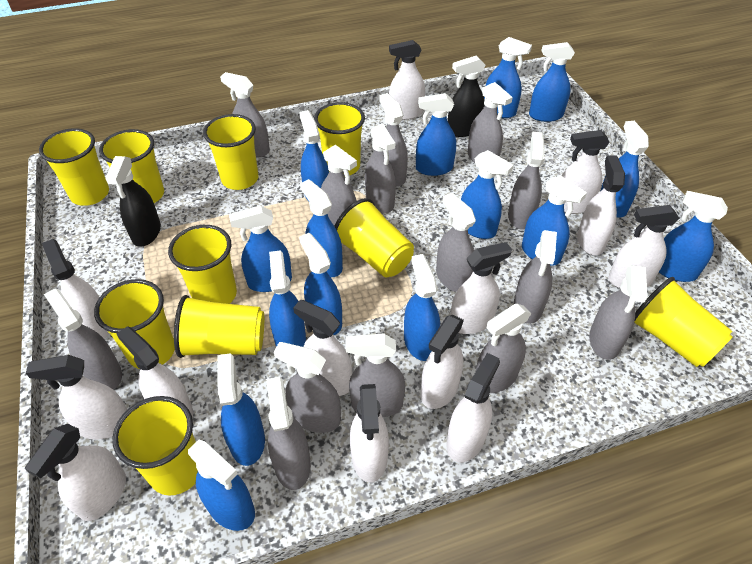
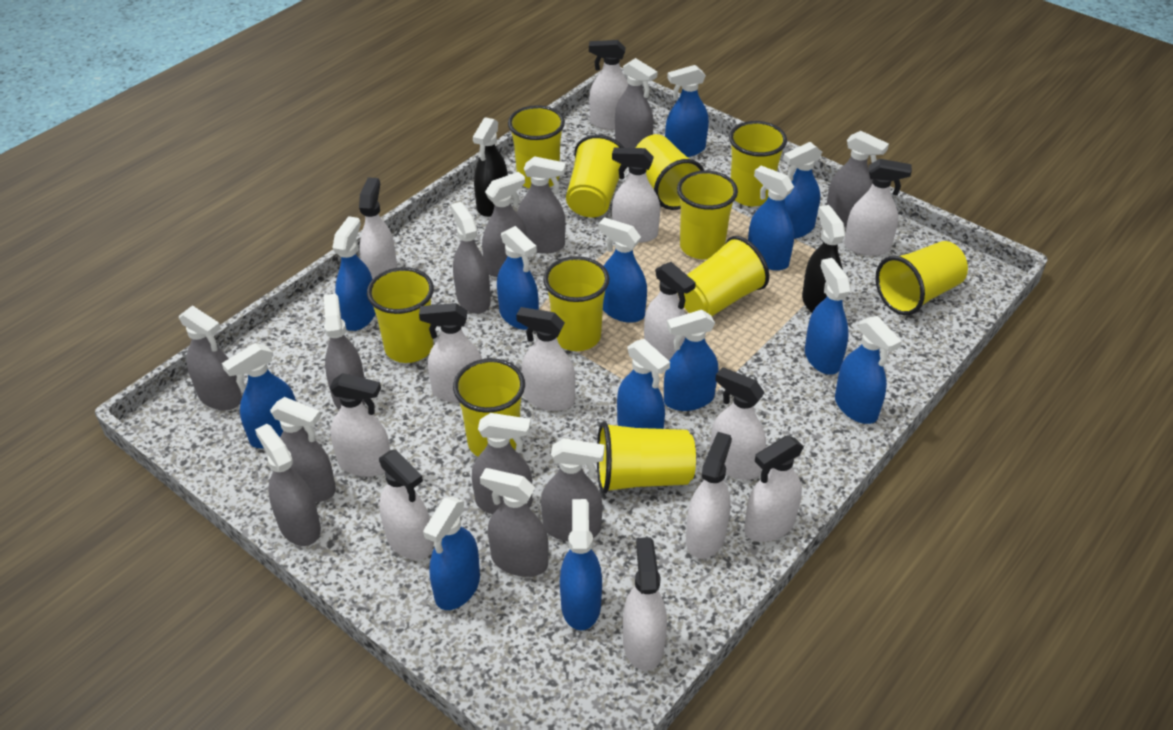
blue spray bottle: [188,440,255,531] [218,353,265,466] [229,206,292,292] [269,250,306,347] [299,110,329,201] [299,233,342,335] [300,179,343,277] [404,254,440,361] [416,93,456,176] [461,150,514,239] [484,37,532,118] [522,175,587,266] [529,42,575,122] [600,121,649,217] [659,191,728,282] = 15 -> [222,343,296,449] [332,216,376,331] [423,496,480,610] [497,226,539,330] [560,499,602,630] [598,217,647,323] [617,339,670,429] [664,310,718,411] [665,65,709,157] [748,166,794,271] [783,142,822,239] [805,258,851,375] [835,316,902,424] = 13
grey spray bottle: [44,288,122,389] [220,72,270,157] [266,377,311,490] [274,342,341,433] [321,145,357,226] [346,334,405,417] [365,124,396,213] [379,93,408,186] [436,193,476,292] [468,82,513,163] [476,304,531,393] [508,132,545,230] [513,230,557,324] [589,265,647,360] = 14 -> [179,305,242,410] [255,424,321,546] [270,397,336,502] [324,294,365,410] [450,202,490,314] [472,413,532,514] [480,468,549,577] [482,172,527,277] [517,156,566,254] [541,438,604,541] [615,58,658,148] [827,131,889,227] = 12
yellow cup: [39,128,109,206] [94,279,175,369] [99,129,164,203] [112,396,198,496] [168,225,237,304] [174,295,264,358] [203,114,258,190] [314,102,365,175] [334,198,414,277] [634,277,733,367] = 10 -> [367,267,434,363] [453,358,525,457] [508,105,565,189] [543,256,610,351] [566,135,627,218] [597,422,696,494] [636,134,704,210] [677,170,738,259] [684,236,769,316] [729,121,787,206] [875,241,968,315] = 11

